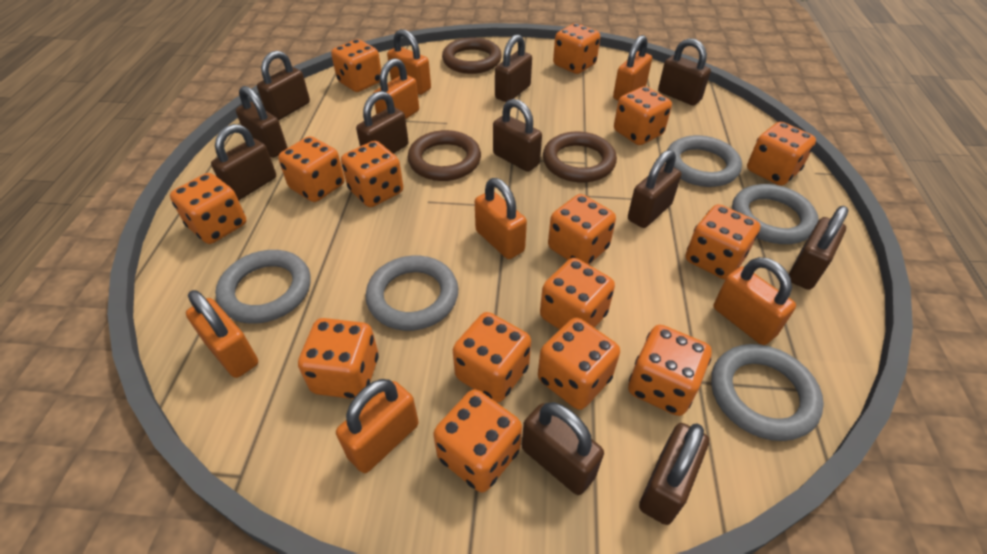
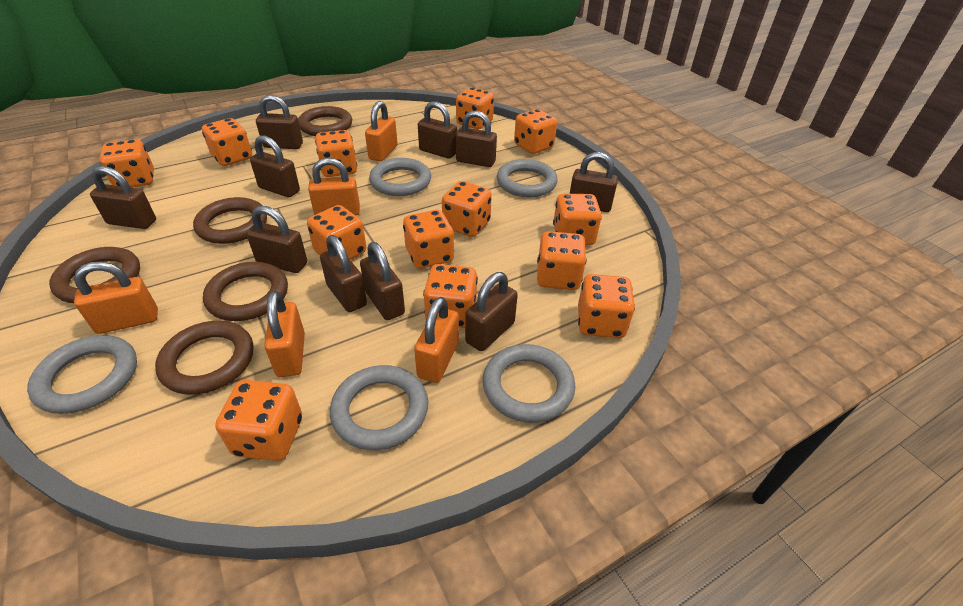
brown padlock: [211,124,276,201] [236,86,287,158] [257,50,310,120] [356,91,409,154] [493,99,542,172] [495,34,532,102] [522,402,604,495] [628,150,681,228] [639,423,709,525] [658,38,711,105] [789,206,848,290] = 11 -> [90,166,156,229] [246,206,307,273] [250,135,300,197] [256,95,303,149] [320,235,367,312] [360,242,405,320] [418,101,457,159] [456,111,497,167] [465,272,518,351] [570,152,618,212] = 10
brown ring: [408,130,481,181] [442,37,502,74] [543,132,617,183] = 3 -> [49,247,140,303] [155,321,253,395] [193,197,267,244] [203,262,288,321] [298,106,352,136] = 5
orange dice: [170,173,246,244] [278,136,344,202] [298,318,379,399] [331,39,381,92] [341,141,403,207] [433,389,522,492] [453,312,531,403] [538,318,620,410] [540,258,615,330] [548,194,616,265] [553,23,600,74] [614,86,672,145] [628,325,712,416] [686,204,760,280] [747,122,816,186] = 15 -> [100,139,154,188] [202,118,252,166] [215,380,302,461] [307,205,366,260] [315,130,357,177] [403,210,454,269] [423,264,478,328] [442,181,492,237] [456,87,494,129] [514,109,557,154] [537,231,587,290] [553,194,602,245] [578,274,635,338] = 13
orange padlock: [186,290,258,378] [336,379,419,473] [373,58,419,119] [387,29,431,95] [475,178,527,259] [613,35,652,100] [713,257,796,345] = 7 -> [74,262,158,334] [264,291,305,377] [308,158,360,216] [365,101,397,161] [414,297,459,383] = 5

